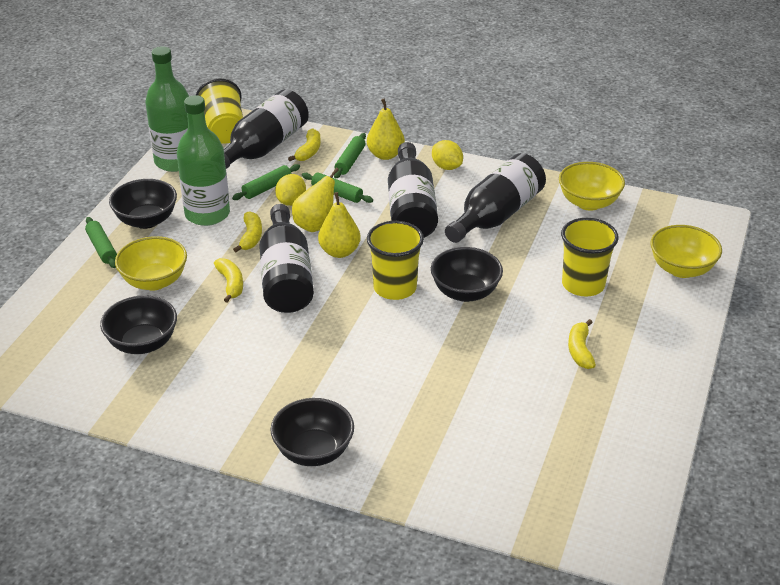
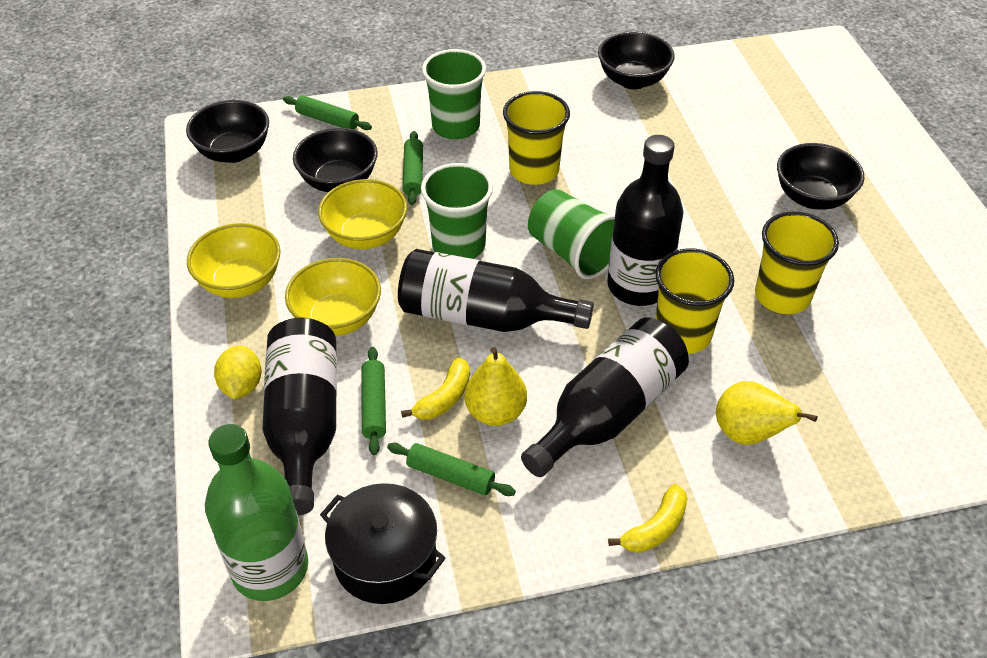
black pot: none = 0 -> [320,483,445,604] = 1
green bottle: [145,46,189,172] [177,95,230,226] = 2 -> [205,424,308,601] = 1
green cup: none = 0 -> [421,163,493,259] [422,49,486,139] [528,189,615,279] = 3
yellow banana: [214,258,243,303] [233,211,262,252] [288,128,321,161] [568,319,596,369] = 4 -> [401,357,470,420] [608,484,688,553] = 2
yellow lemon: [275,174,306,206] [432,140,463,170] = 2 -> [214,345,262,399] = 1
yellow pear: [292,168,339,232] [318,192,361,258] [367,99,405,160] = 3 -> [465,347,527,426] [716,381,818,445] = 2

